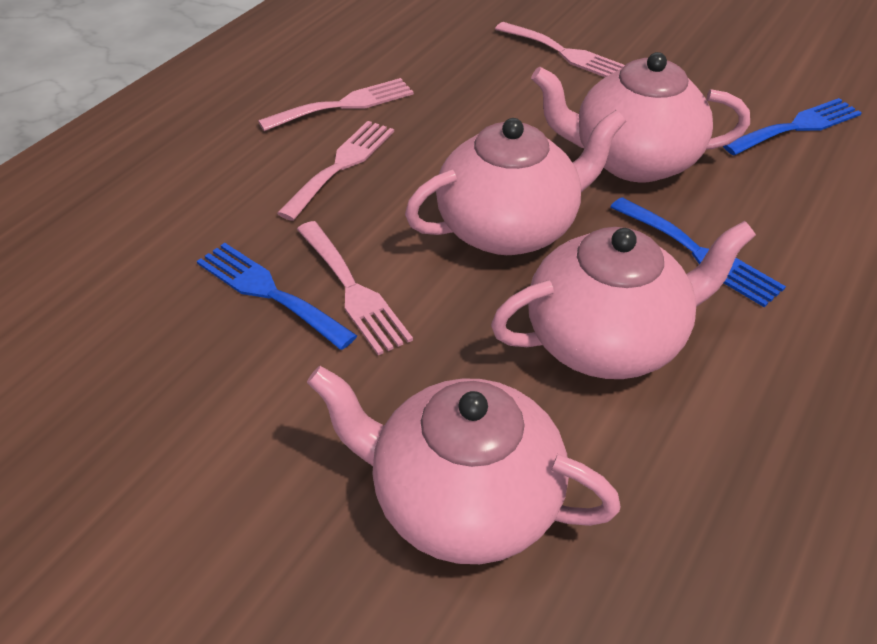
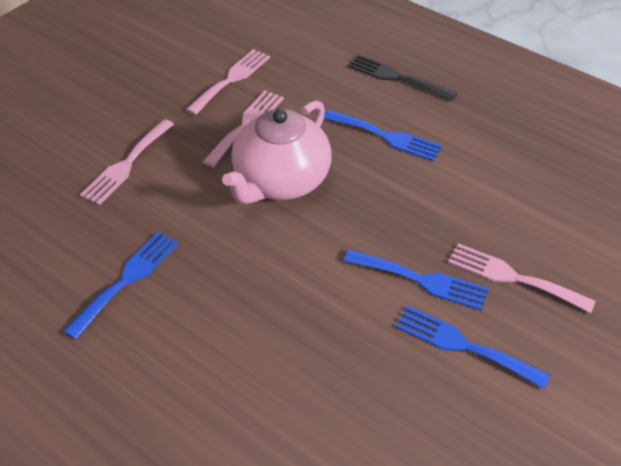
black fork: none = 0 -> [348,55,457,101] = 1
blue fork: [197,243,357,350] [610,197,786,307] [723,98,862,155] = 3 -> [64,232,179,339] [324,110,443,162] [344,249,489,311] [396,306,551,389] = 4
pink teapot: [307,366,621,564] [405,110,626,255] [491,221,756,379] [531,52,750,182] = 4 -> [222,100,331,204] = 1

